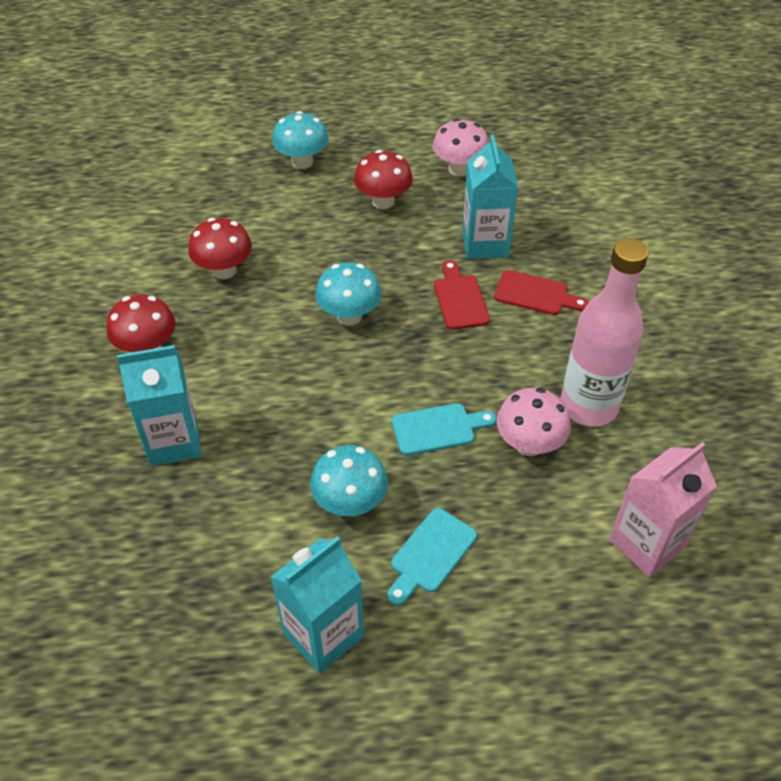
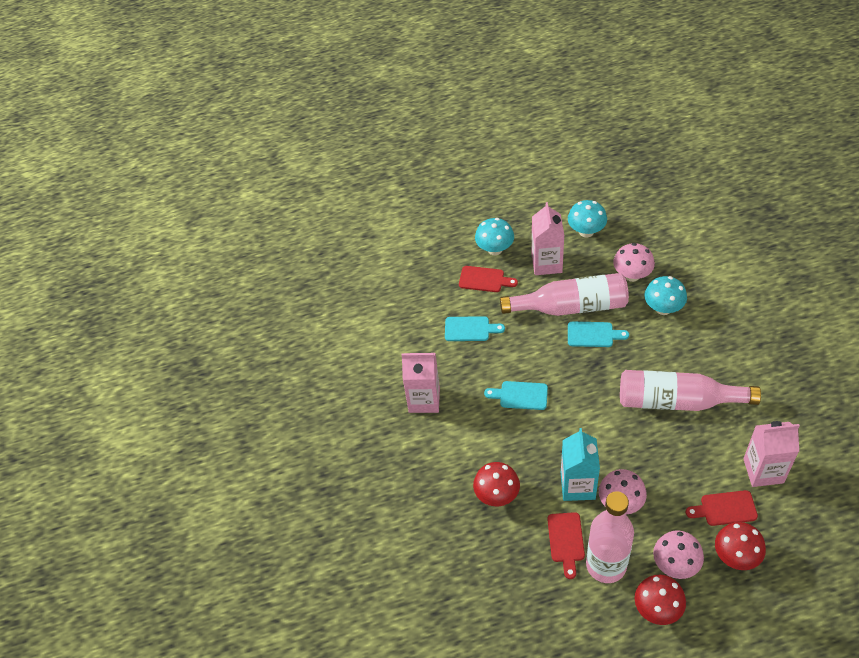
pink bottle: [561,238,649,426] = 1 -> [500,273,629,316] [586,491,634,583] [620,370,761,411] = 3
pink carton: [609,442,717,577] = 1 -> [401,353,440,413] [532,202,564,275] [743,421,800,487] = 3
pink mushroom: [433,118,489,176] [496,388,571,456] = 2 -> [599,469,647,515] [613,243,655,282] [653,531,704,579] = 3
red cutting board: [434,260,490,330] [494,270,589,315] = 2 -> [459,266,518,292] [547,512,585,579] [686,490,758,526] = 3
turquoise carton: [117,345,202,466] [271,536,364,674] [462,135,518,259] = 3 -> [561,428,600,501] = 1
turquoise cutting board: [387,508,477,606] [392,403,496,456] = 2 -> [445,316,505,341] [484,381,548,410] [568,322,629,347] = 3

